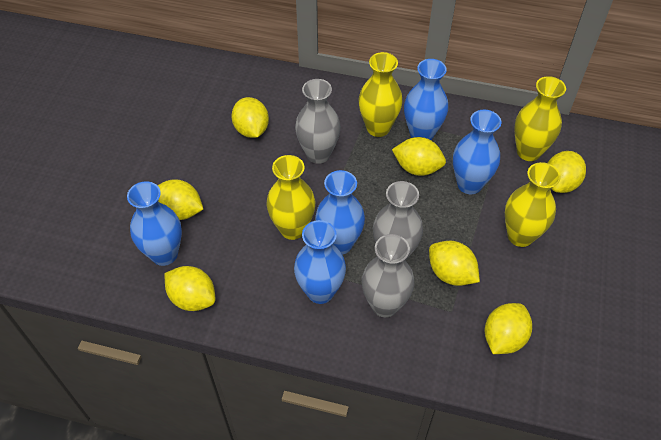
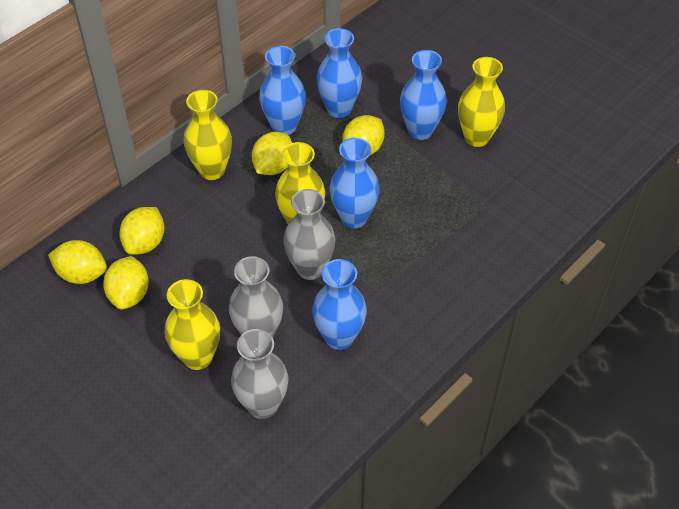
yellow lemon: [158,179,203,220] [165,266,215,311] [231,97,269,138] [392,137,446,176] [429,241,480,286] [485,303,532,354] [548,151,586,193] = 7 -> [48,240,107,284] [103,256,149,309] [119,207,164,255] [252,132,292,175] [342,115,385,156] = 5

